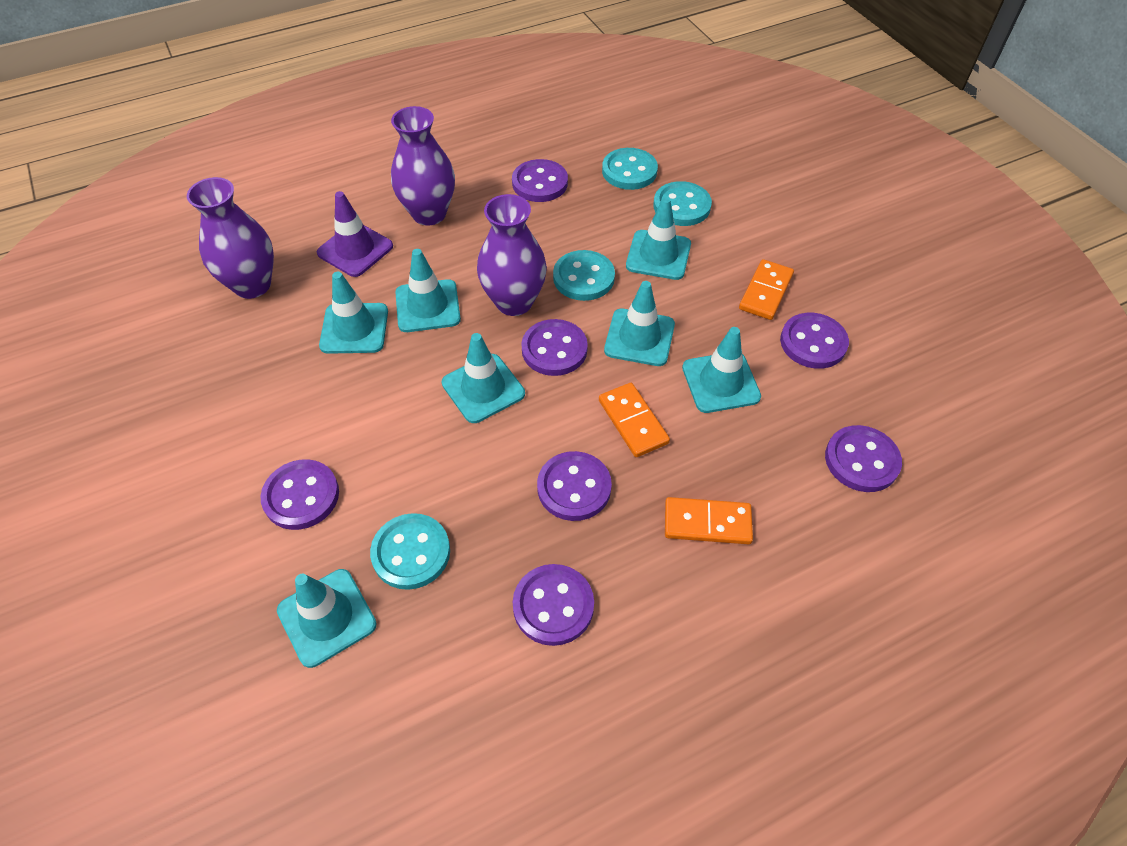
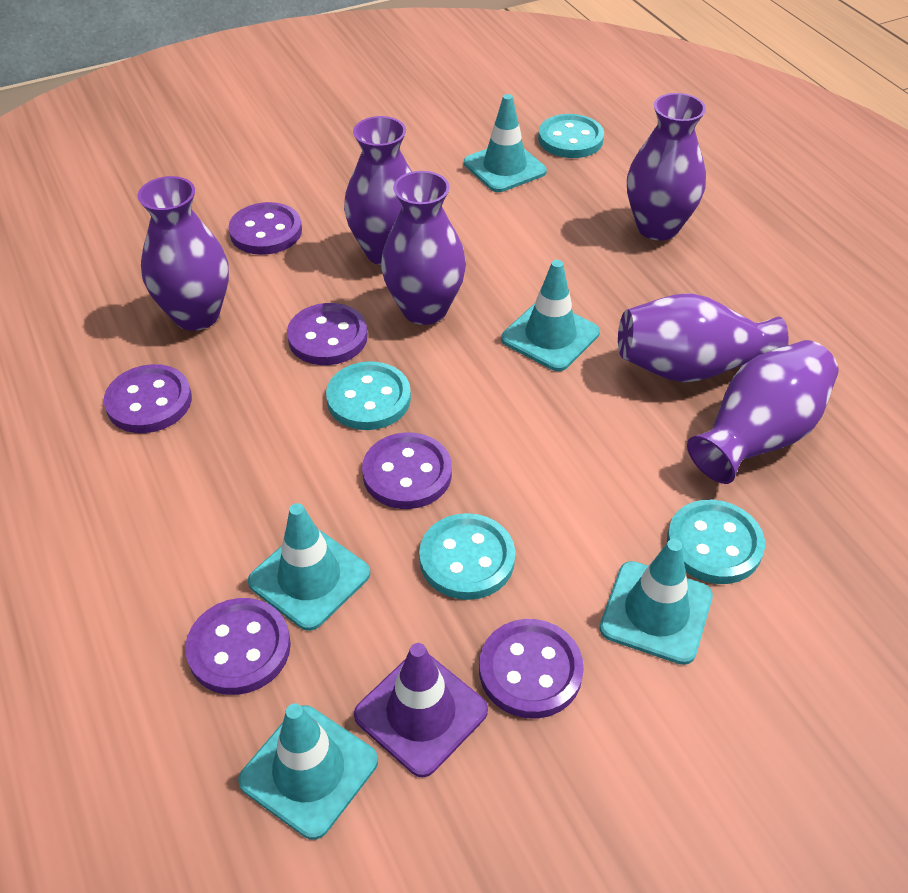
orange domino: [599,383,670,457] [665,497,753,544] [739,259,794,320] = 3 -> none = 0
purple button: [260,459,339,530] [512,159,568,202] [513,564,594,646] [521,319,588,376] [537,451,612,521] [780,313,849,369] [825,425,902,492] = 7 -> [104,364,192,433] [185,598,291,695] [228,202,302,255] [287,303,368,365] [362,432,452,509] [479,619,584,719] = 6
purple vase: [187,177,274,299] [391,106,455,226] [477,194,547,316] = 3 -> [138,176,229,331] [344,116,412,265] [381,171,466,325] [618,293,788,382] [627,93,706,241] [687,340,838,484] = 6
turquoise traffic cone: [277,569,377,668] [319,272,388,354] [395,249,461,332] [442,333,525,423] [604,281,675,366] [626,197,691,280] [682,327,761,413] = 7 -> [238,703,378,840] [248,503,370,631] [464,94,547,192] [501,260,600,371] [600,539,713,665] = 5

